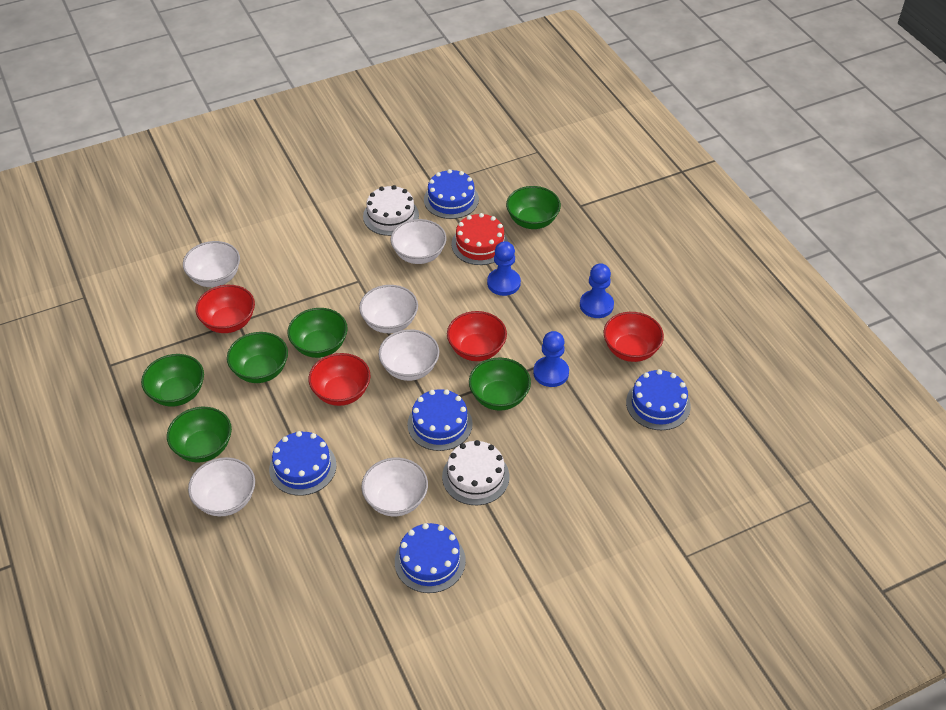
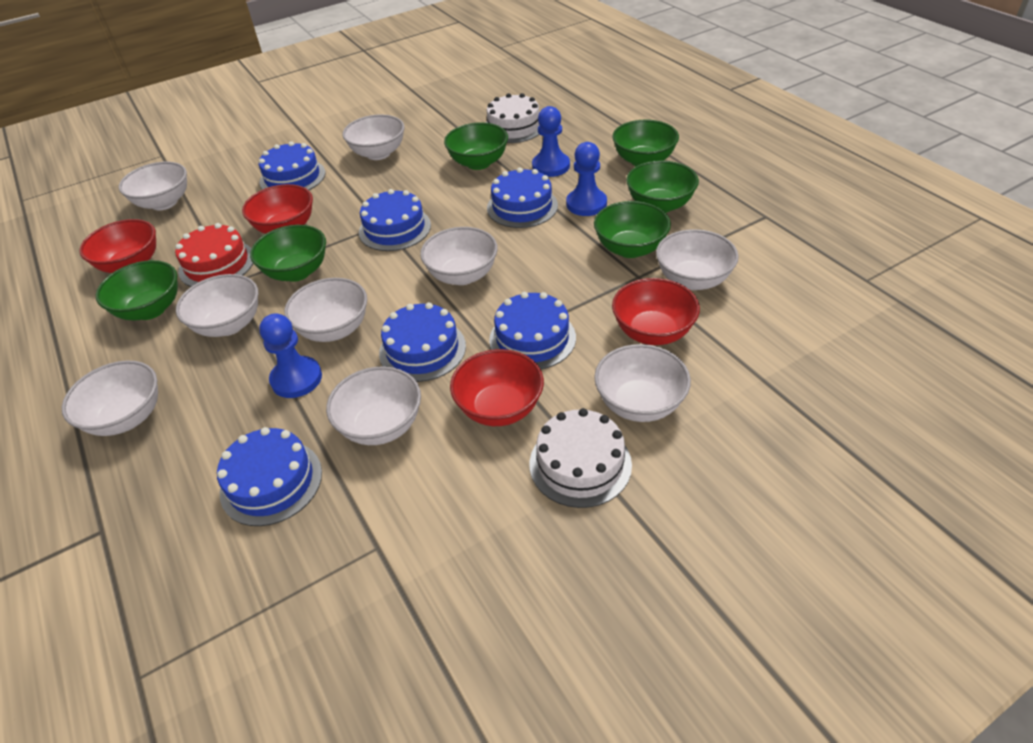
blue cake: [269,431,337,496] [395,523,466,593] [407,389,473,451] [424,169,479,219] [626,369,691,430] = 5 -> [217,427,322,526] [259,141,325,190] [359,189,431,251] [379,302,466,382] [487,168,558,228] [489,292,576,369] = 6
white bowl: [183,241,240,287] [188,457,255,516] [359,285,418,333] [361,458,428,516] [379,329,439,381] [391,219,446,264] = 6 -> [62,361,158,436] [119,162,187,210] [176,274,258,337] [284,278,367,342] [326,366,421,445] [342,115,404,160] [420,227,498,285] [594,344,691,422] [656,229,739,290] = 9

